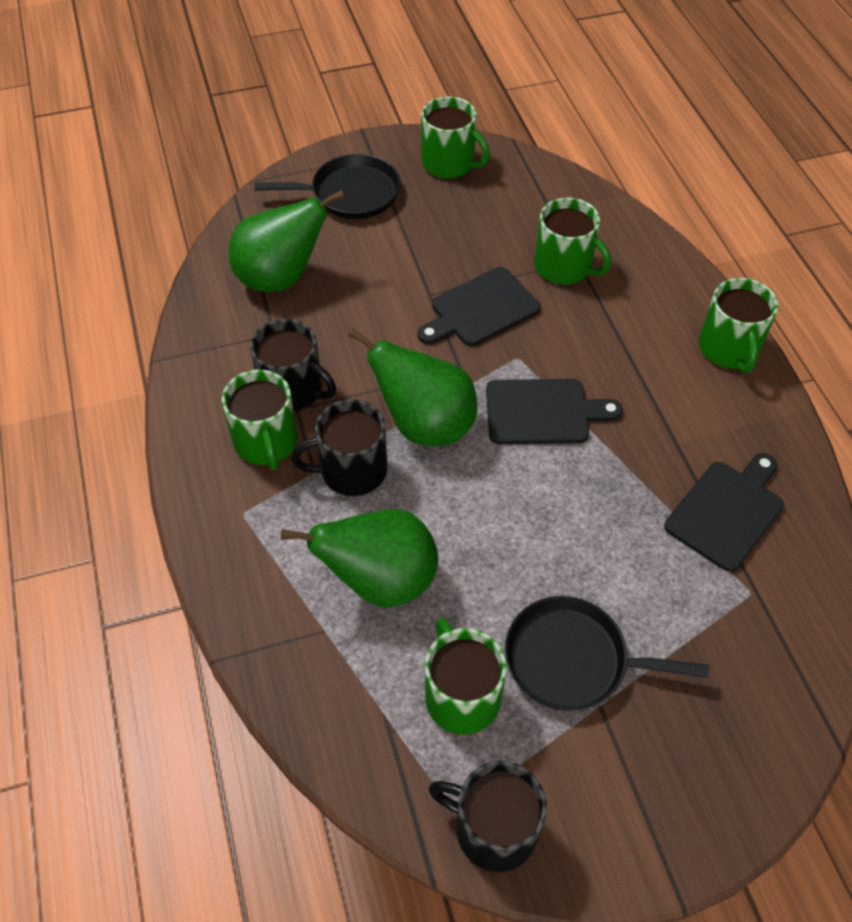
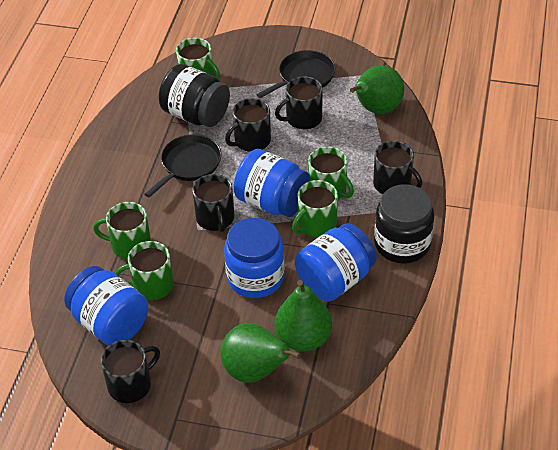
black cutting board: [418,267,541,346] [486,379,623,444] [664,453,784,572] = 3 -> none = 0
black jar: none = 0 -> [159,64,230,127] [374,184,434,263] = 2
black mug: [250,319,336,411] [291,399,387,496] [429,761,547,872] = 3 -> [101,340,160,403] [192,174,234,232] [225,98,271,152] [275,76,323,129] [373,141,422,194] = 5
blue jar: none = 0 -> [64,266,148,346] [224,218,285,298] [234,149,310,217] [295,223,376,302] = 4

